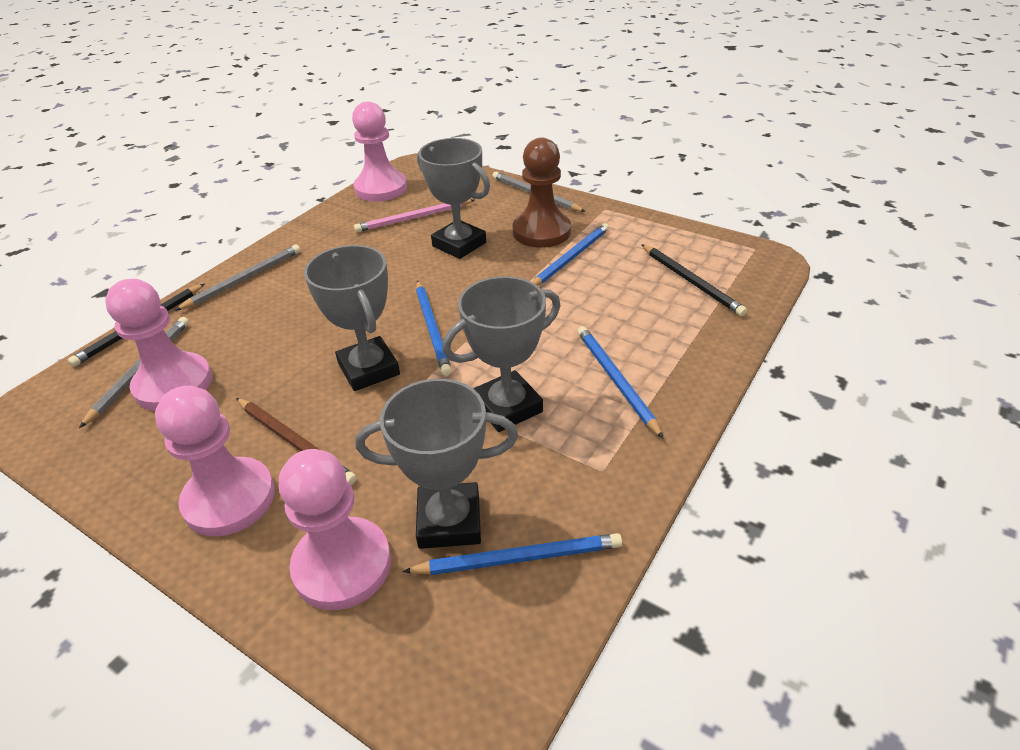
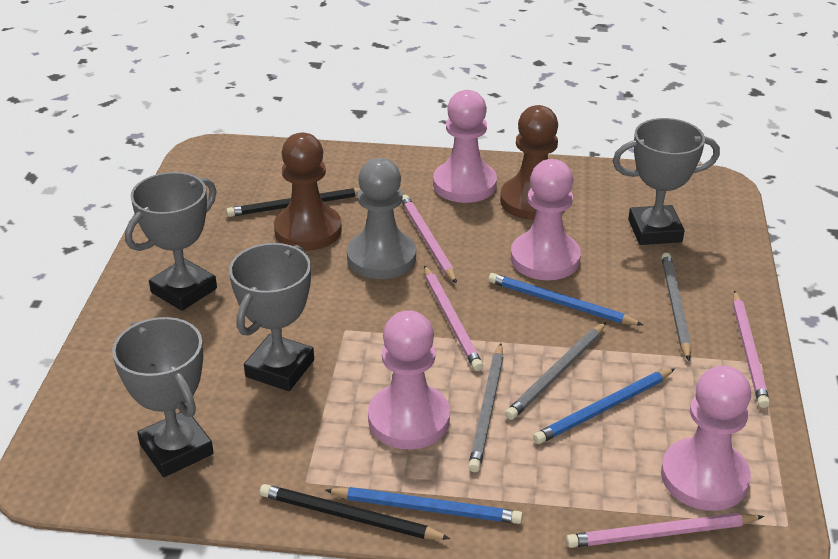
blue pencil: [402,533,622,575] [416,280,452,376] [532,223,609,286] [577,326,664,439] = 4 -> [325,487,523,524] [488,273,643,325] [533,368,675,444] = 3
brown pawn: [513,138,571,248] = 1 -> [274,133,342,251] [500,105,558,220] = 2
brown pencil: [236,398,357,485] = 1 -> none = 0
grey pawn: none = 0 -> [347,158,416,279] = 1
pink pencil: [354,199,474,232] = 1 -> [401,195,457,284] [424,265,483,371] [566,513,764,548] [733,290,770,408] = 4

